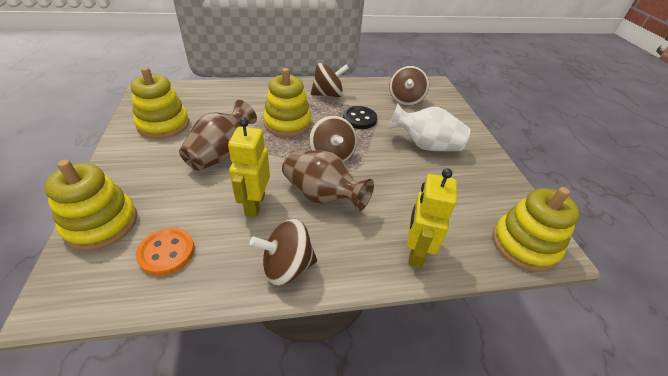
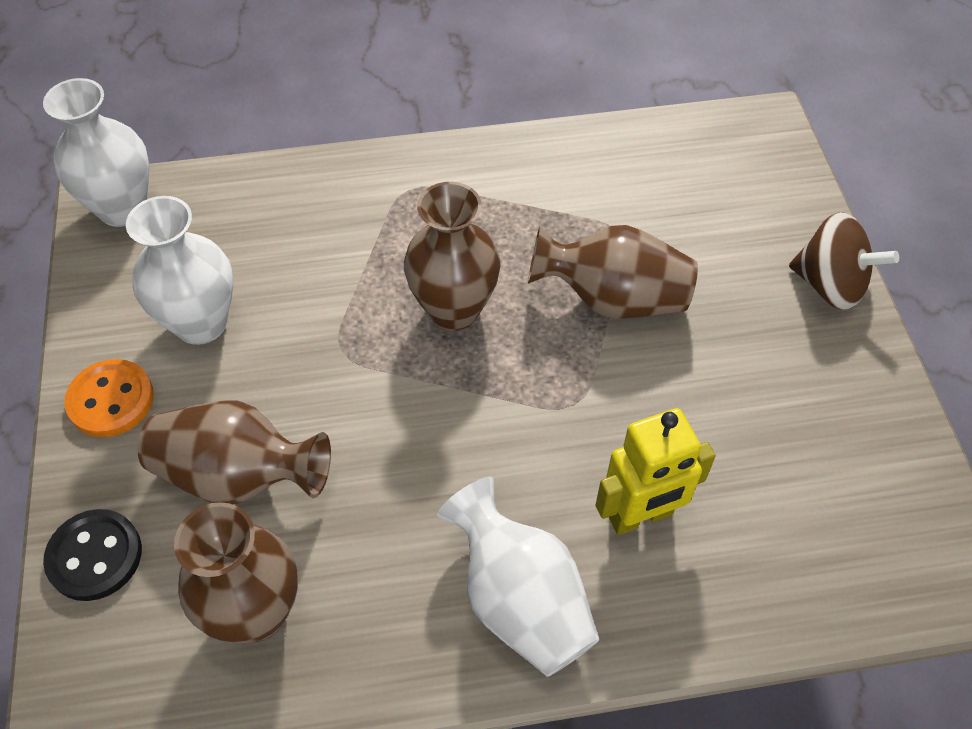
brown spinning top: [250,219,317,286] [309,115,357,162] [311,63,349,97] [389,66,429,106] = 4 -> [789,212,899,310] = 1
brown vase: [179,100,257,171] [282,150,374,212] = 2 -> [138,401,331,504] [174,502,298,644] [404,182,500,331] [528,225,698,319] = 4
white vase: [389,103,471,151] = 1 -> [43,78,149,227] [126,196,233,345] [437,477,599,677] = 3
yellow robot: [228,118,270,217] [407,168,457,268] = 2 -> [596,408,716,535] = 1
yellow stacking toy: [44,159,137,251] [131,67,189,139] [263,68,311,137] [492,187,580,272] = 4 -> none = 0

